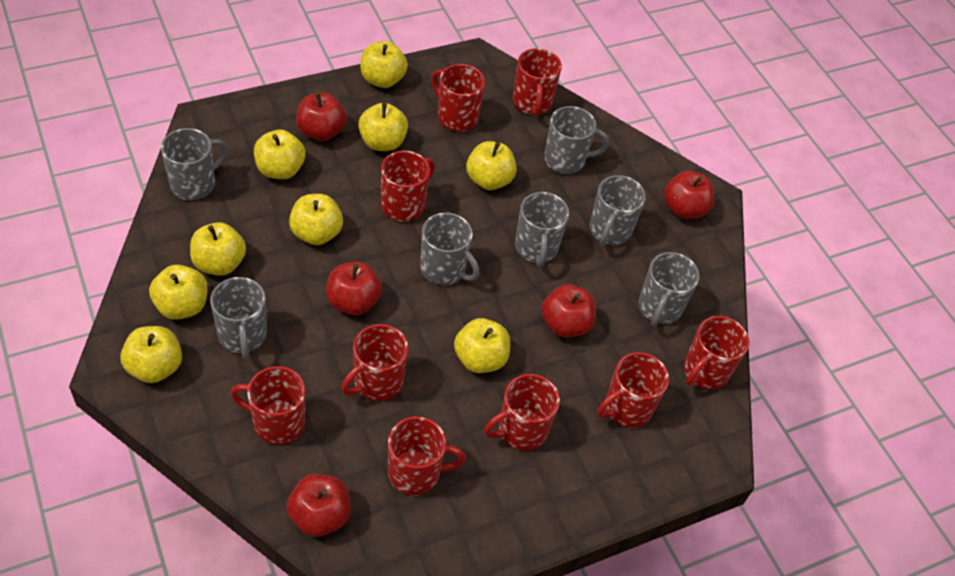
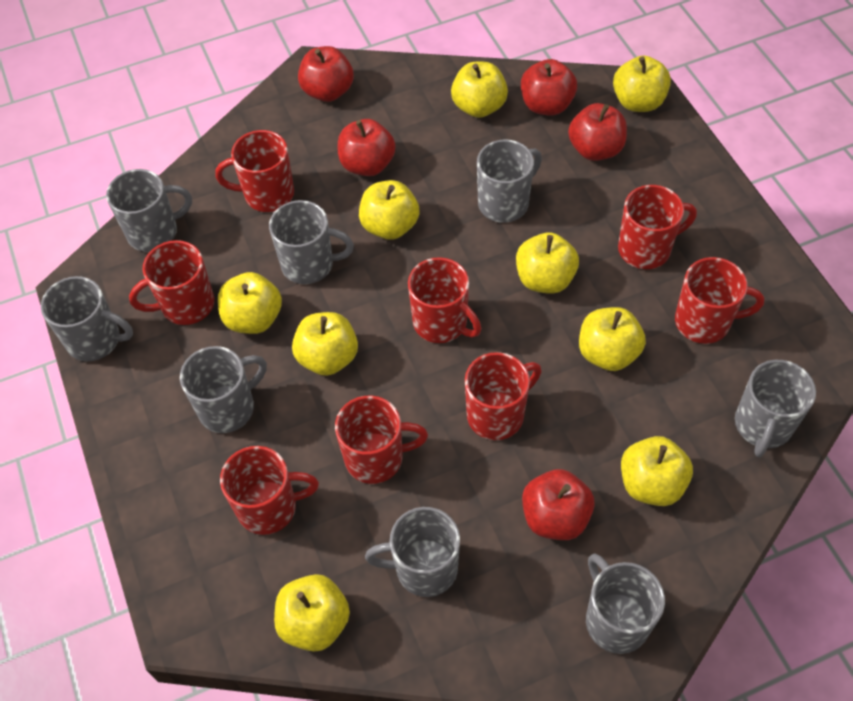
grey mug: [161,128,228,200] [210,277,267,360] [420,213,480,285] [515,192,569,267] [544,106,609,174] [590,175,646,246] [639,252,700,326] = 7 -> [41,276,133,362] [106,169,192,252] [180,346,267,433] [269,200,354,284] [365,507,460,597] [477,139,542,223] [586,553,665,654] [735,360,816,457] = 8
red mug: [230,366,305,445] [341,324,408,401] [381,151,435,222] [388,416,466,495] [432,64,485,132] [484,374,560,451] [513,48,562,116] [597,352,669,427] [684,316,749,389] = 9 -> [129,240,214,325] [215,130,294,212] [220,446,319,535] [335,396,428,484] [408,257,481,343] [465,352,541,440] [618,185,697,269] [675,257,764,344] = 8

